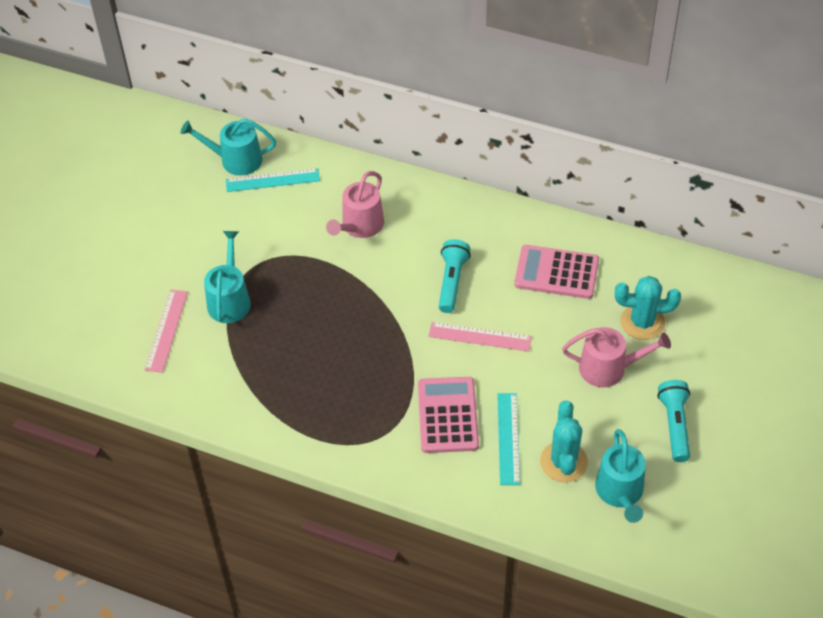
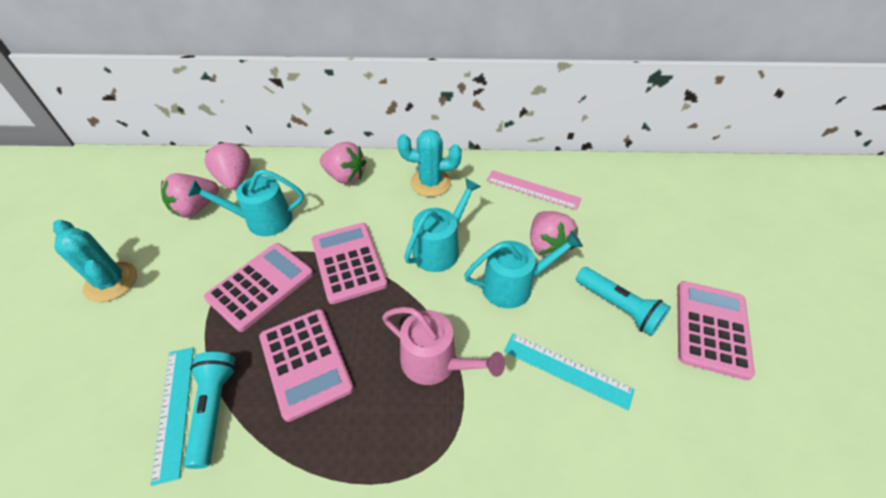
pink calculator: [418,377,479,453] [514,245,599,299] = 2 -> [204,243,313,332] [259,309,354,422] [312,223,388,304] [677,281,755,380] = 4
pink ruler: [145,290,188,373] [428,322,532,351] = 2 -> [486,170,582,210] = 1
pink strawberry: none = 0 -> [161,173,219,218] [204,142,250,190] [320,142,366,184] [530,211,578,257] = 4
pink watering can: [326,171,384,238] [562,327,671,387] = 2 -> [382,307,505,385] = 1

